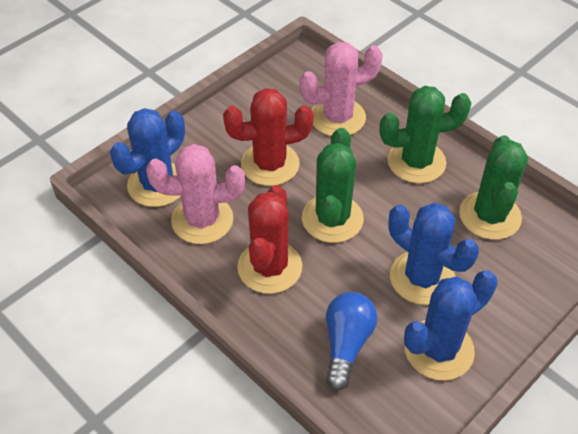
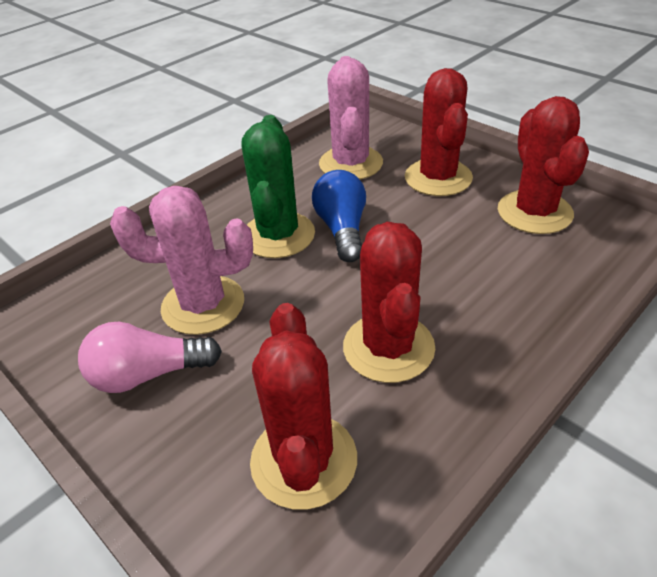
blue cactus: [110,108,185,207] [388,203,479,305] [404,270,498,380] = 3 -> none = 0
green cactus: [302,128,364,243] [379,86,471,183] [459,135,528,240] = 3 -> [241,115,315,258] = 1
pink light bulb: none = 0 -> [78,322,222,393] = 1
red cactus: [223,88,314,186] [237,185,302,294] = 2 -> [250,303,357,510] [343,222,435,383] [405,68,473,196] [498,96,589,234] = 4

